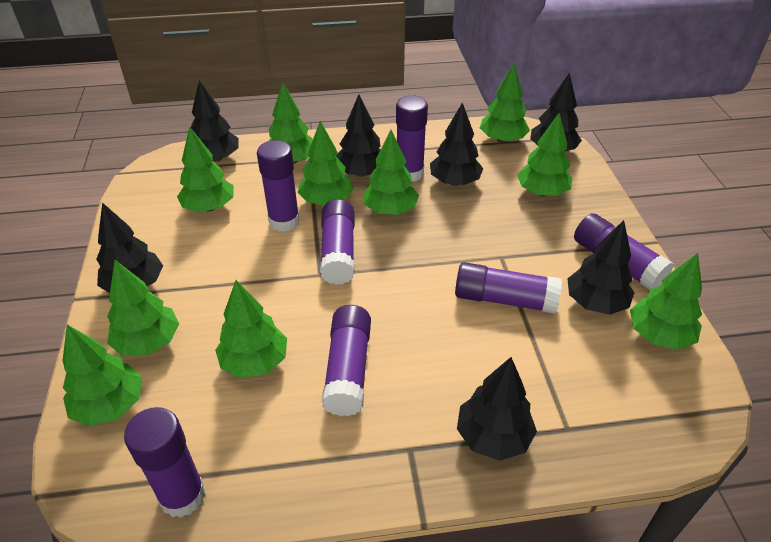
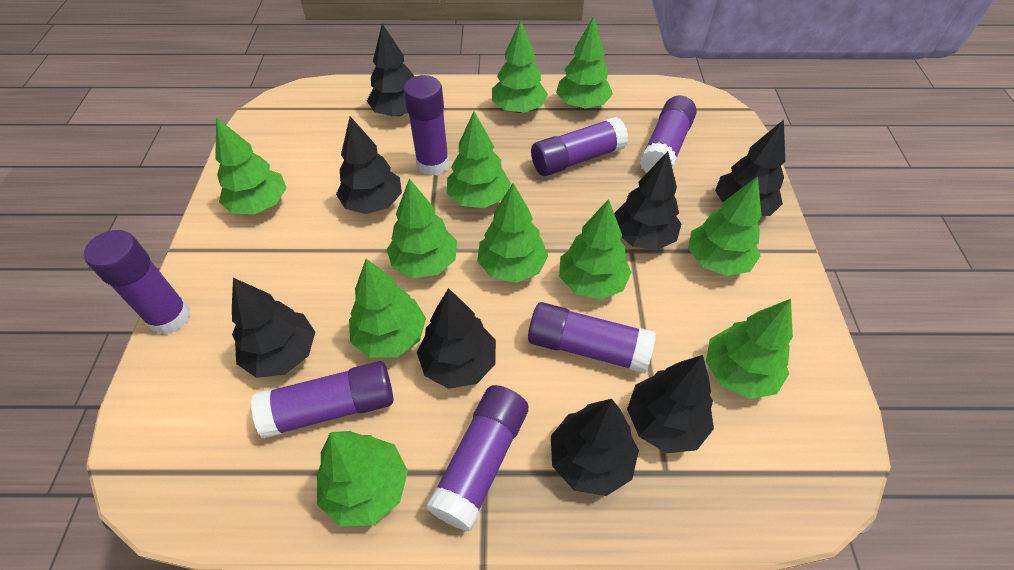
black tree: [96,202,163,293] [191,80,239,162] [336,94,381,177] [430,102,483,186] [457,357,537,461] [530,72,582,151] [567,220,635,315] = 7 -> [232,278,315,378] [336,116,402,214] [367,24,415,116] [417,288,496,389] [551,399,639,496] [614,151,681,250] [627,355,714,453] [715,120,785,216] = 8
green tree: [63,325,142,427] [107,260,179,356] [177,126,234,212] [215,280,287,379] [269,82,313,164] [298,121,354,205] [363,130,419,215] [480,64,530,143] [517,113,572,196] [630,253,702,350] = 10 -> [215,117,286,215] [317,431,408,526] [349,259,426,358] [387,179,457,278] [447,111,511,208] [477,183,548,283] [492,20,548,113] [556,16,613,109] [559,199,631,300] [688,176,761,276] [706,299,793,399] = 11

